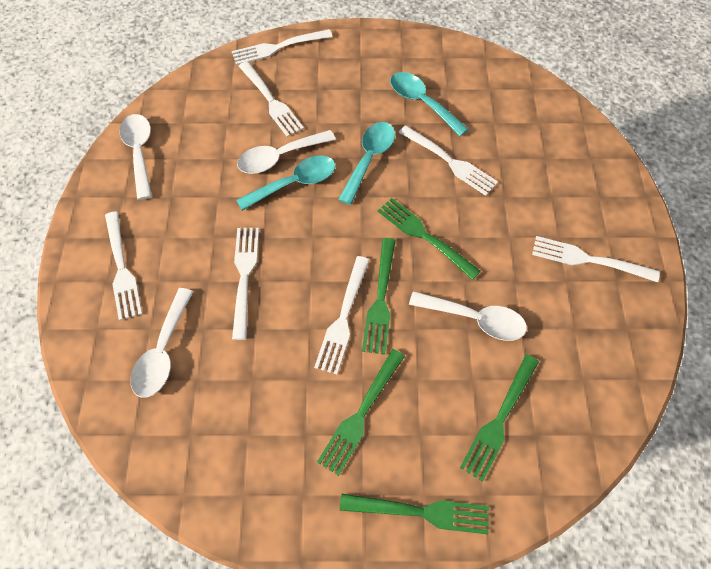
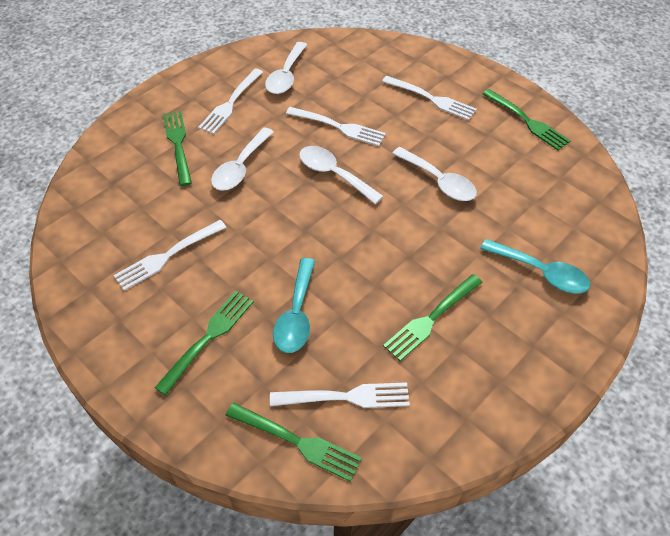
turquoise spoon: [236,155,336,211] [338,122,395,205] [390,72,468,136] = 3 -> [273,258,315,353] [480,239,590,294] = 2
white fork: [105,211,142,321] [232,29,332,65] [232,228,259,340] [239,61,304,137] [314,256,370,374] [399,125,498,196] [532,236,660,282] = 7 -> [113,220,227,291] [198,69,263,134] [270,382,410,408] [286,107,386,146] [382,76,477,121] = 5

